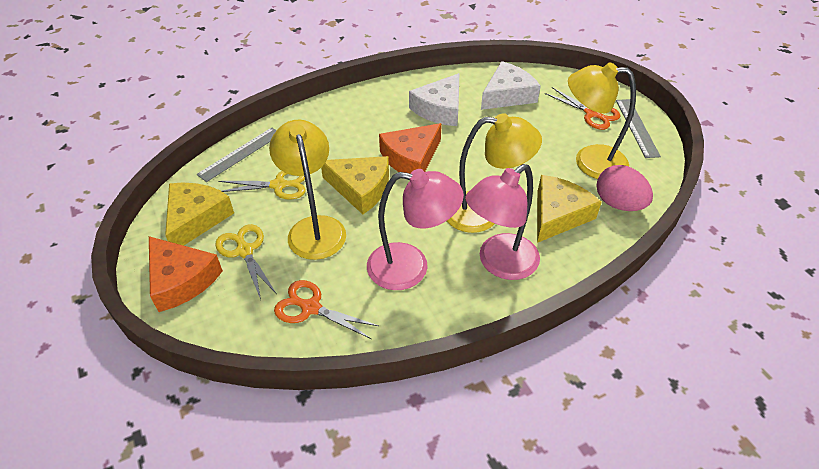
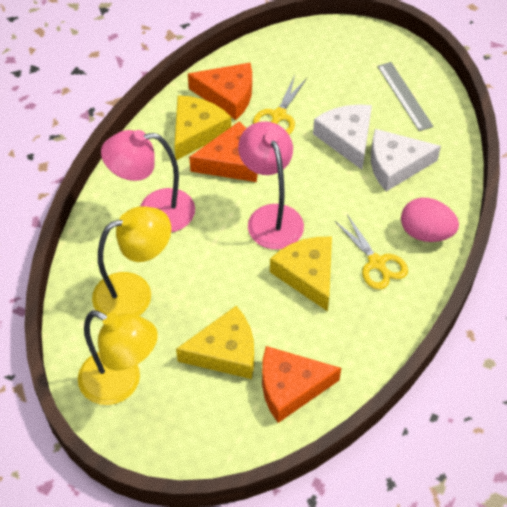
grey ruler: [196,128,277,182] [616,99,661,158] = 2 -> [377,62,433,131] = 1
orange cheese: [149,236,223,312] [379,123,442,174] = 2 -> [188,63,252,120] [189,121,258,182] [262,346,341,423] = 3
orange scissors: [274,280,379,339] [545,87,621,130] = 2 -> none = 0
yellow lamp: [269,120,346,260] [447,113,542,233] [568,62,636,179] = 3 -> [78,311,158,405] [92,206,171,316] = 2

